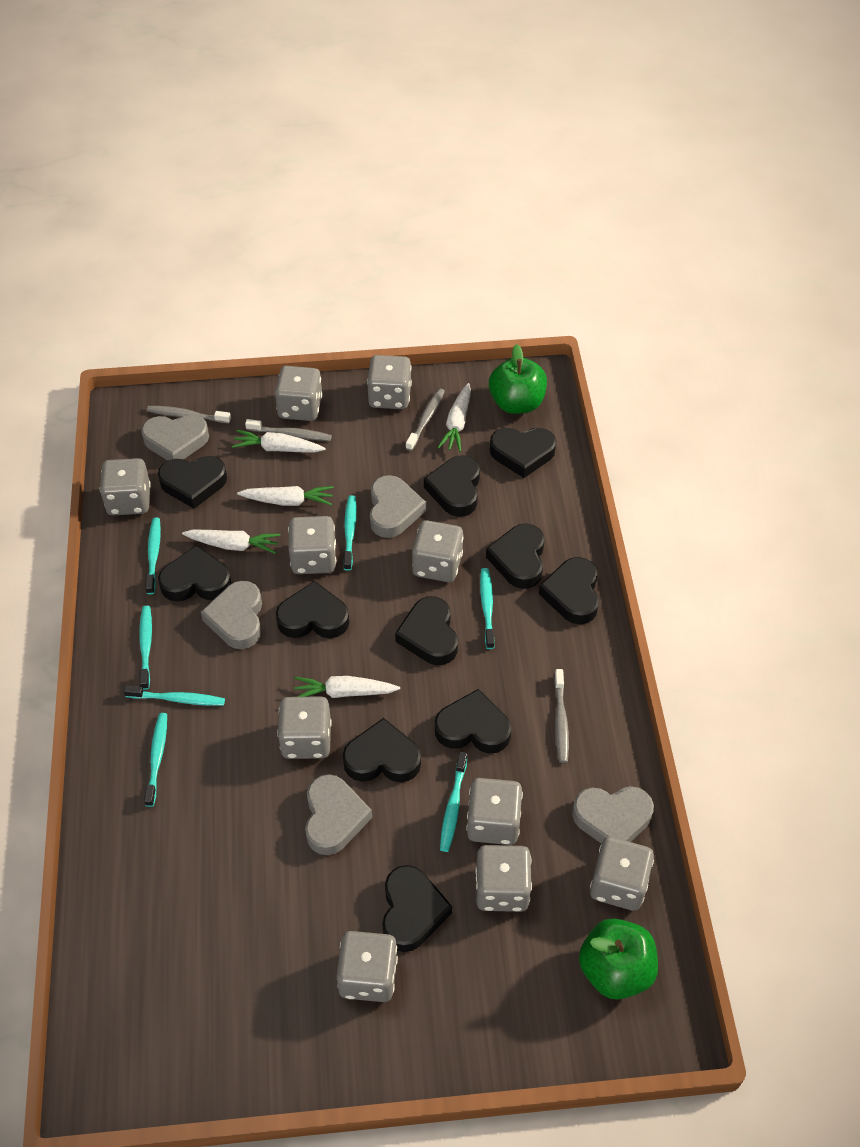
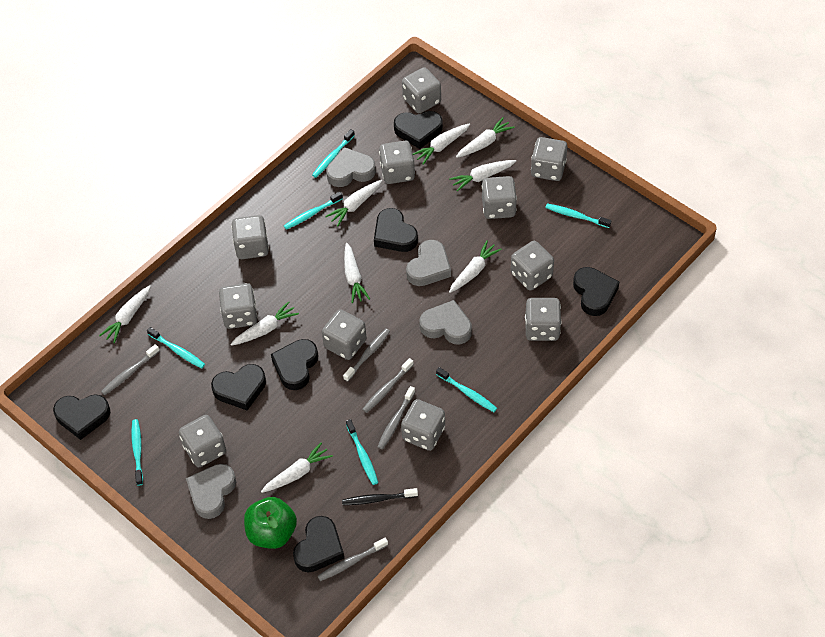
black heart: [158,456,227,509] [158,545,232,602] [276,581,349,638] [343,718,421,782] [382,865,452,952] [395,596,458,665] [424,455,480,517] [435,689,511,753] [486,524,545,589] [490,428,556,478] [539,557,599,624] = 11 -> [53,394,111,440] [211,364,266,410] [271,339,318,390] [293,516,344,573] [374,208,418,252] [394,111,443,149] [573,267,619,316] = 7
black toothbrush: none = 0 -> [342,488,418,505] = 1
green apple: [489,344,547,414] [579,918,658,1000] = 2 -> [244,497,297,549] = 1
grey dice: [100,458,151,515] [275,366,323,421] [277,696,332,759] [288,516,336,574] [336,931,398,1002] [367,355,412,409] [412,520,463,582] [466,778,523,845] [475,845,532,912] [590,837,654,911] = 10 -> [179,415,226,467] [219,283,258,329] [231,215,269,259] [322,309,366,360] [379,141,415,184] [401,399,445,451] [402,67,441,113] [482,176,517,219] [511,241,554,291] [525,298,561,341] [531,137,567,181] = 11
grey heart: [141,415,209,461] [201,581,262,649] [305,774,372,855] [370,475,426,538] [572,786,654,844] = 5 -> [186,464,236,519] [326,147,376,187] [406,240,451,286] [419,300,472,345] = 4
grey toothbrush: [147,406,231,424] [245,419,332,441] [406,389,445,451] [554,669,569,763] = 4 -> [101,344,159,395] [318,537,388,581] [343,329,390,382] [362,358,414,413] [377,386,415,449] = 5
white carrot: [182,530,280,554] [232,430,325,453] [237,486,334,506] [294,676,400,698] [438,383,471,452] = 5 -> [99,285,151,343] [230,301,299,346] [261,442,333,493] [325,180,383,226] [344,243,370,303] [413,123,470,165] [449,160,516,191] [449,240,502,293] [456,117,514,158] = 9

